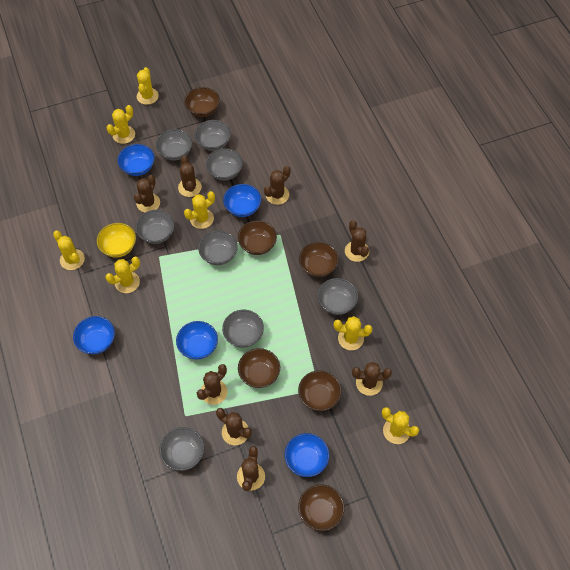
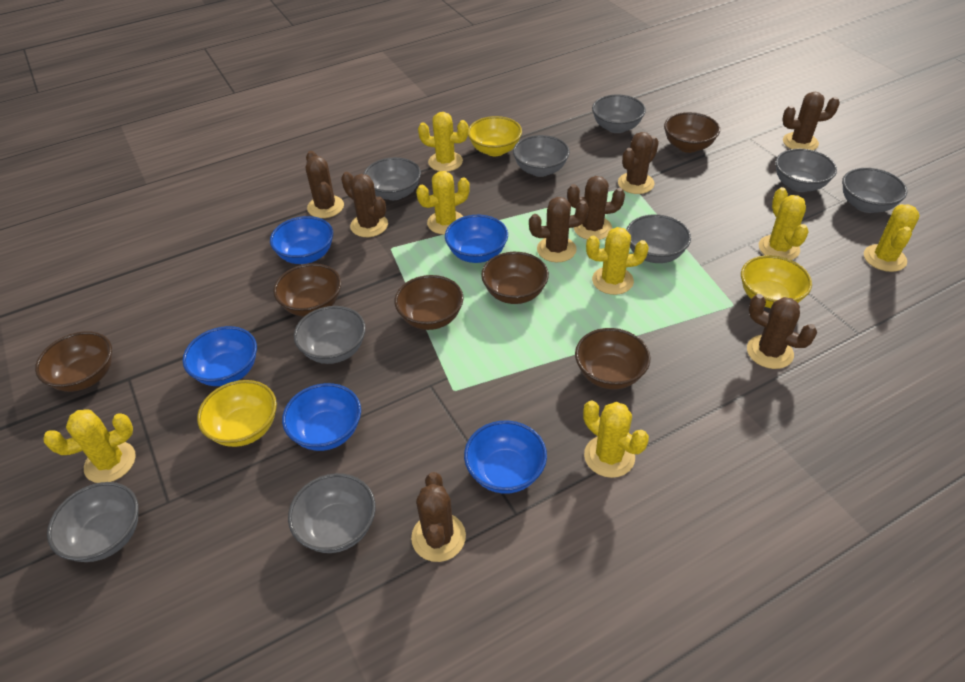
grey bowl: [136,210,174,244] [156,129,192,161] [159,427,204,471] [195,120,231,151] [198,230,238,265] [206,148,243,181] [222,310,264,348] [318,278,358,315] = 8 -> [47,482,139,562] [288,473,376,553] [294,306,366,364] [363,157,421,200] [513,135,570,177] [592,95,646,133] [626,214,691,263] [775,149,837,192] [842,168,907,213] = 9
yellow bowl: [97,223,136,258] = 1 -> [197,380,277,447] [468,116,522,156] [741,255,812,308] = 3

